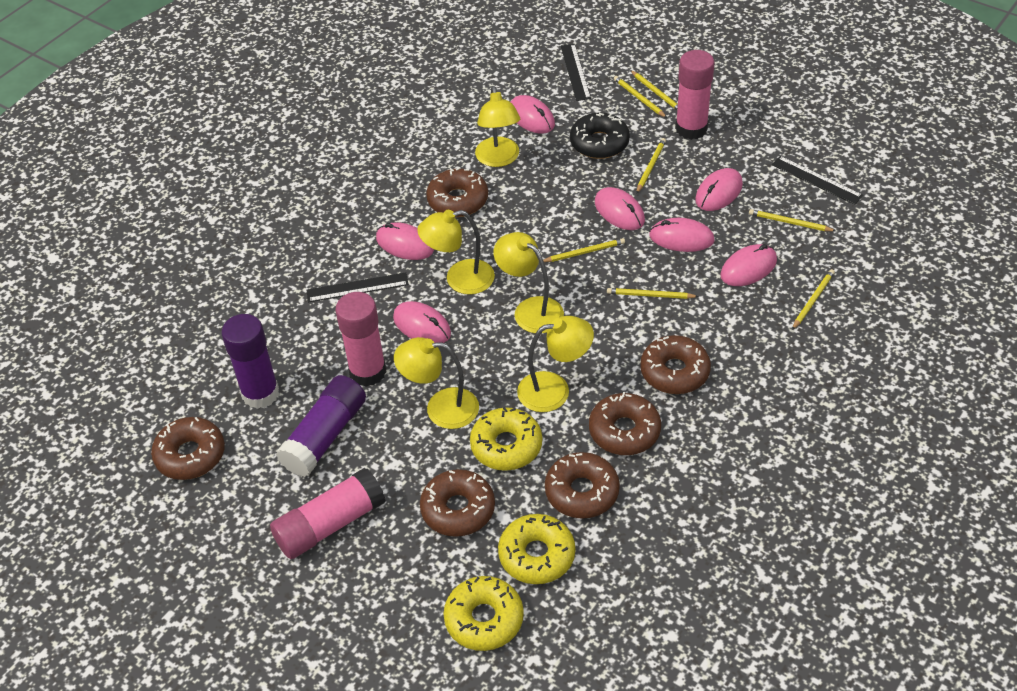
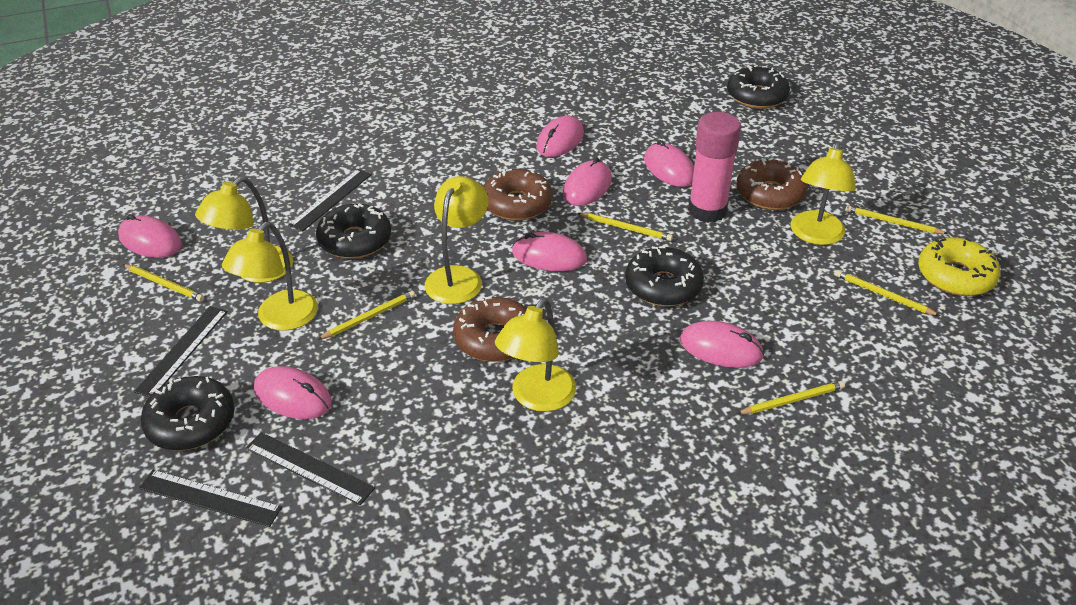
black donut: [570,113,630,159] = 1 -> [140,376,235,451] [316,203,391,259] [625,246,704,306] [727,65,790,109] = 4
black ruler: [306,272,409,302] [561,44,591,101] [772,156,863,205] = 3 -> [134,306,228,397] [139,470,282,527] [246,432,375,505] [288,169,372,231] = 4
brown donut: [151,417,225,480] [420,469,495,537] [426,167,488,217] [545,452,620,519] [589,392,661,455] [640,335,711,394] = 6 -> [453,296,527,362] [484,169,552,221] [736,157,808,210] = 3
pink glue stick: [270,468,386,559] [335,292,386,387] [675,50,714,140] = 3 -> [688,112,741,223] = 1
purple glue stick: [221,314,279,409] [276,375,366,477] = 2 -> none = 0
yellow donut: [444,576,524,651] [470,407,542,471] [498,514,575,584] = 3 -> [918,237,1000,296] = 1
yellow pencil: [543,238,625,262] [607,288,699,299] [614,76,667,118] [630,70,678,110] [636,138,666,194] [749,209,836,231] [792,269,835,330] = 7 -> [123,264,204,302] [317,291,415,340] [578,213,673,241] [737,381,845,414] [835,270,940,316] [845,205,948,234] = 6

